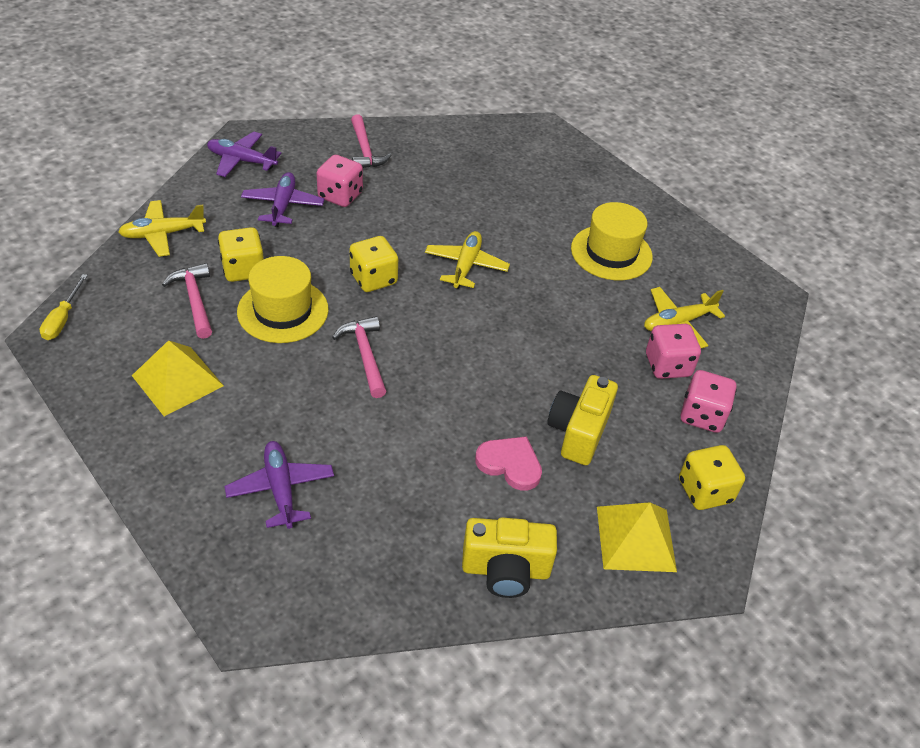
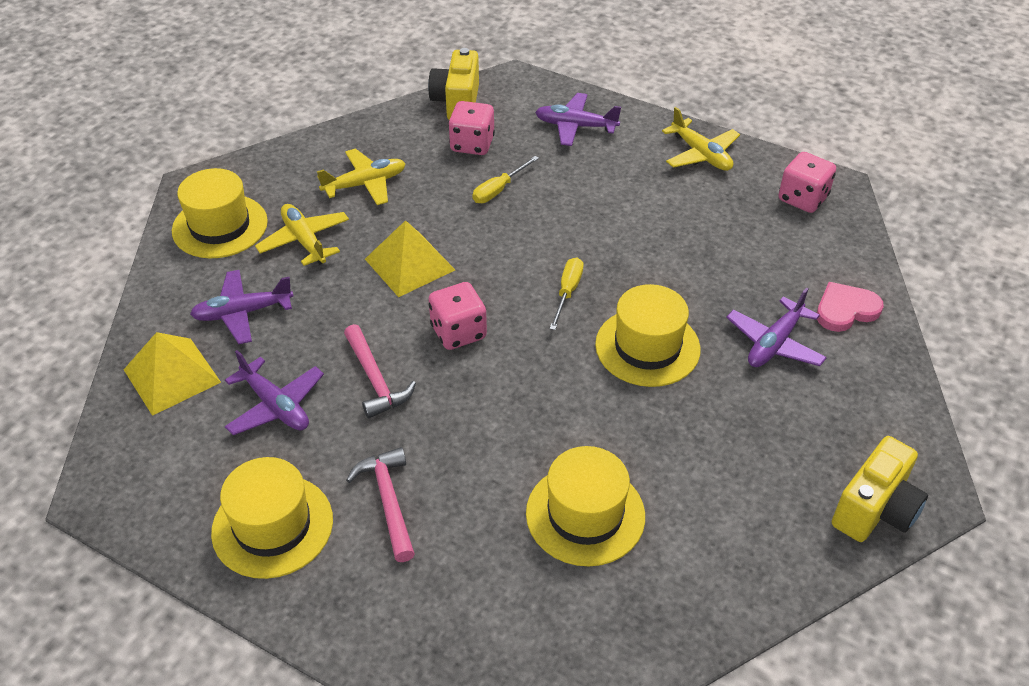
pink hammer: [162,263,212,339] [332,316,387,398] [351,114,392,168] = 3 -> [344,324,416,418] [346,447,415,562] = 2
purple plane: [207,132,281,177] [224,441,334,529] [241,172,324,227] = 3 -> [190,270,293,344] [225,350,324,435] [535,93,621,146] [726,288,827,367] = 4
yellow dice: [218,227,264,282] [349,236,398,292] [679,445,745,510] = 3 -> none = 0
yellow hat: [237,256,329,343] [571,202,653,280] = 2 -> [172,168,268,258] [211,457,333,579] [526,446,645,566] [595,284,701,387] = 4
yellow screwdriver: [40,274,88,340] = 1 -> [472,156,539,203] [549,257,584,330] = 2

